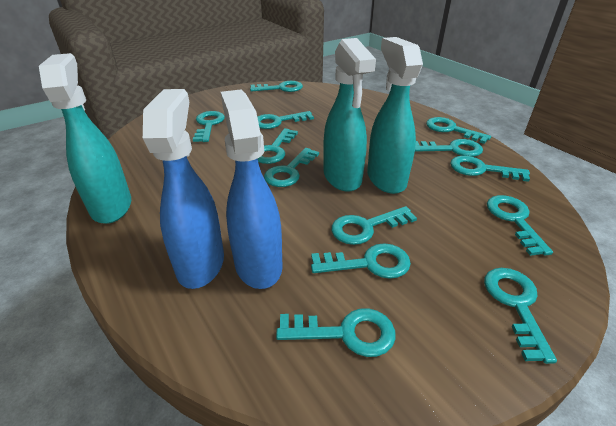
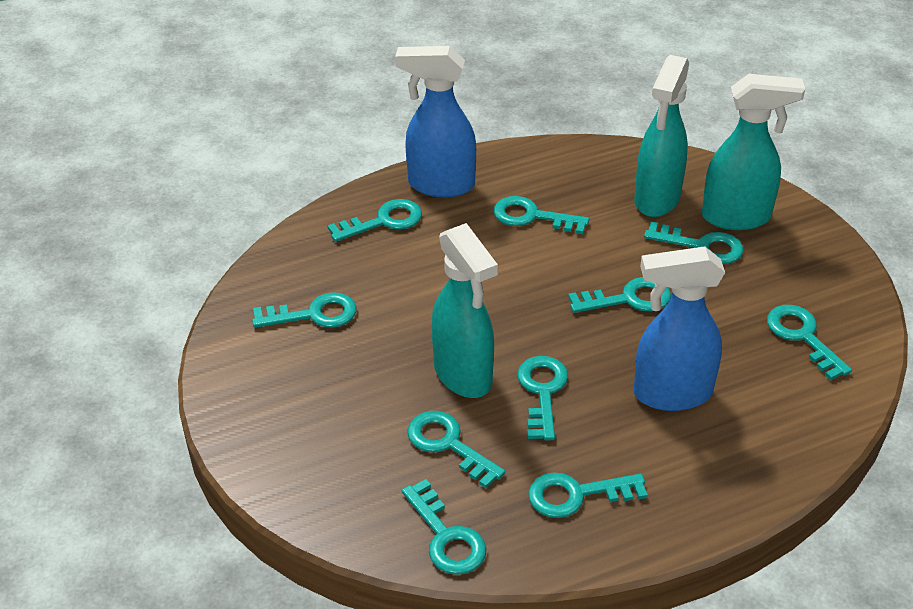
turquoise key: [193,111,225,142] [250,81,303,92] [257,111,314,129] [258,128,298,164] [264,148,319,187] [276,308,396,357] [311,243,411,279] [331,206,417,245] [415,139,483,157] [426,117,491,144] [450,156,530,182] [484,268,557,364] [487,195,553,256] = 13 -> [252,292,357,328] [328,199,422,242] [402,479,486,575] [407,411,505,488] [494,196,589,234] [517,356,568,440] [528,472,648,518] [568,277,671,313] [644,222,743,264] [767,305,852,380] = 10

